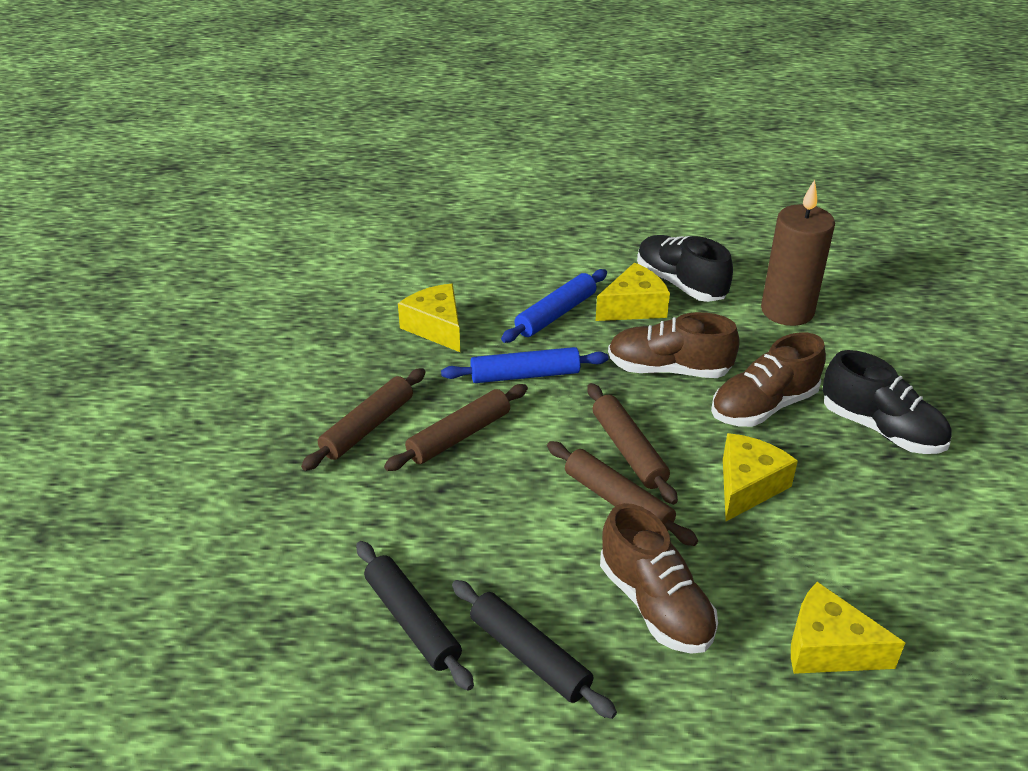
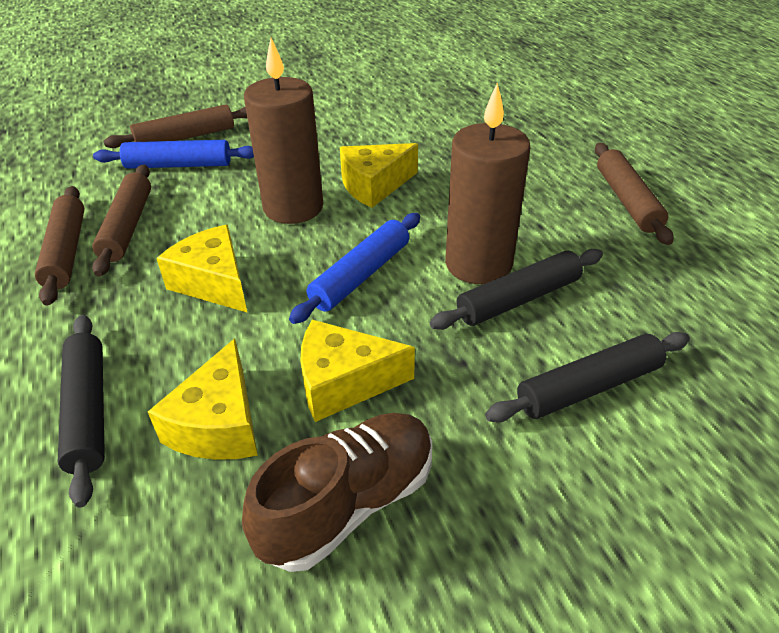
black rolling pin: [356,541,474,691] [452,580,617,719] = 2 -> [58,315,105,508] [430,249,603,330] [485,332,690,423] = 3
black shoe: [637,235,733,302] [823,350,952,454] = 2 -> none = 0
brown candle: [761,180,835,326] = 1 -> [244,38,323,224] [445,83,531,284] = 2
brown shoe: [600,503,718,654] [608,312,740,378] [711,333,826,427] = 3 -> [242,413,432,572] = 1

